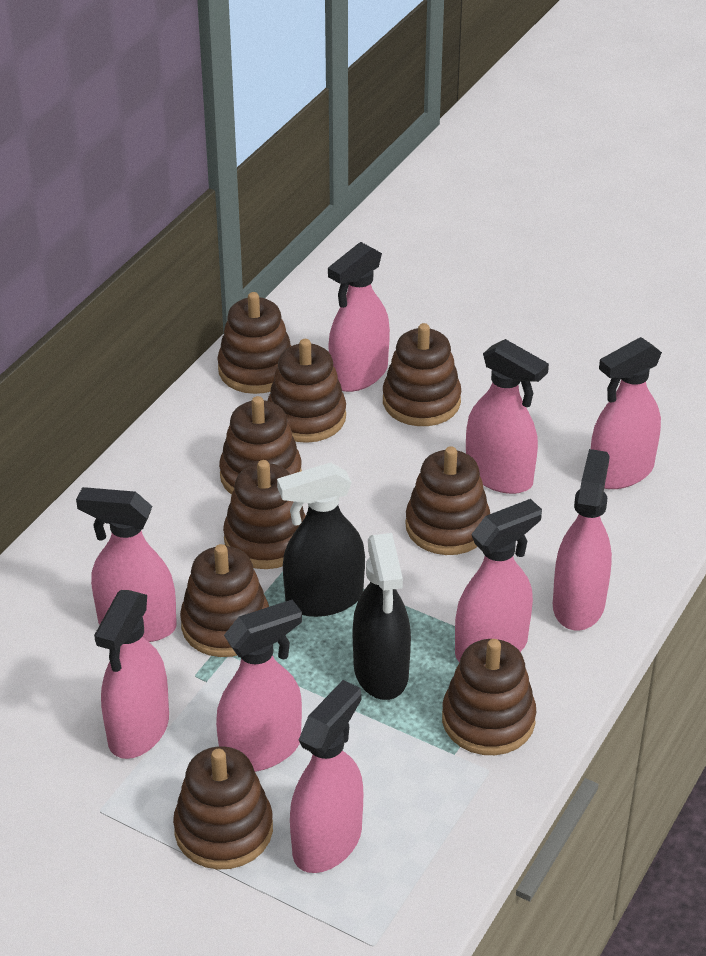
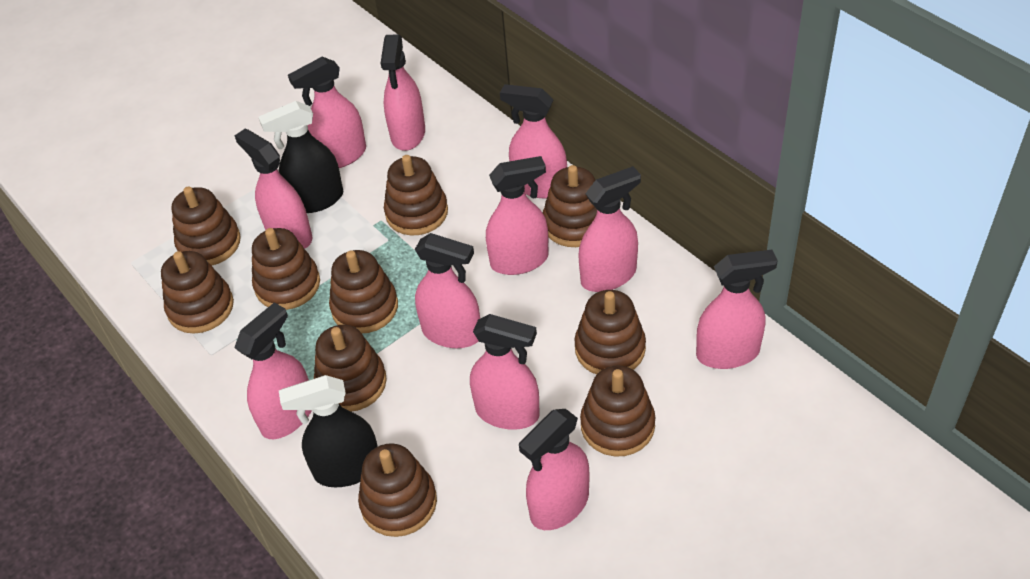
brown stacking toy: [173,746,273,870] [180,544,269,657] [217,292,291,394] [219,396,302,495] [223,460,306,569] [267,339,346,443] [383,323,461,426] [405,446,490,555] [442,639,536,755] = 9 -> [161,251,234,334] [171,186,241,266] [252,228,320,310] [314,325,387,412] [329,250,398,333] [358,443,437,537] [384,155,448,235] [543,165,597,247] [574,290,646,374] [580,365,656,457] = 10
pink spray bottle: [76,487,177,642] [94,590,169,759] [216,600,302,772] [290,680,363,873] [328,242,390,392] [455,499,542,662] [466,339,549,494] [553,449,612,631] [591,337,662,489] = 9 -> [234,302,312,439] [235,129,313,249] [288,57,366,168] [381,35,425,151] [415,233,480,348] [470,314,540,430] [486,156,549,275] [500,84,567,199] [519,409,590,530] [578,166,641,292] [696,250,778,369] = 11

